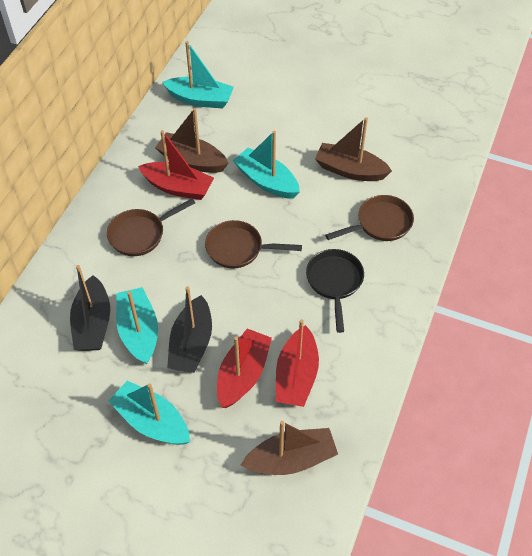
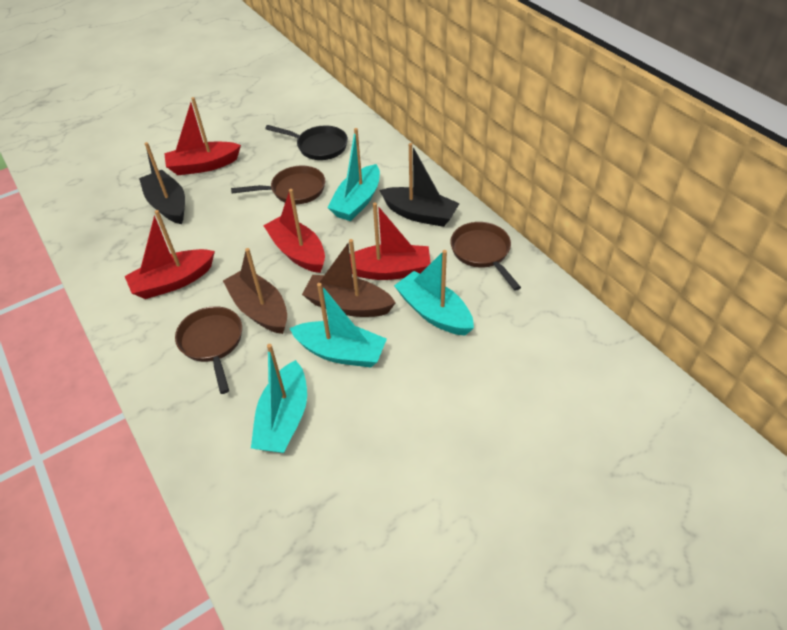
brown boat: [155,108,228,173] [241,421,338,475] [315,117,392,181] = 3 -> [223,248,287,334] [302,239,396,317] = 2
red boat: [138,130,214,200] [217,329,272,408] [276,319,319,407] = 3 -> [125,210,215,299] [164,97,241,175] [263,189,325,273] [350,203,431,280] = 4

